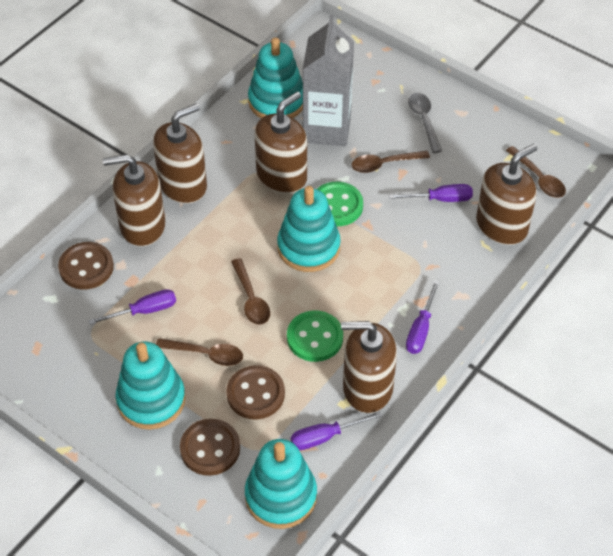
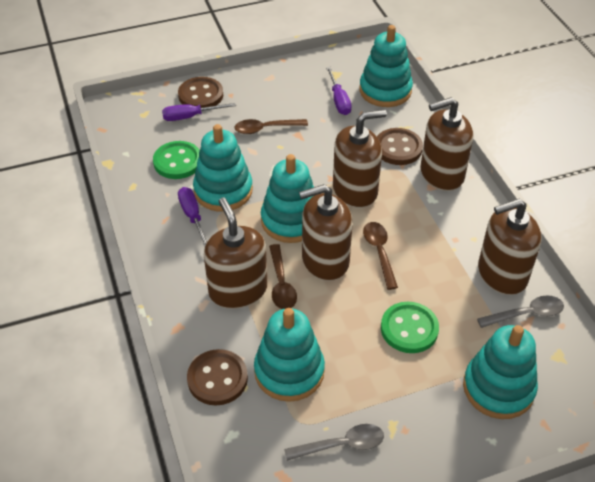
brown spoon: [156,338,243,366] [231,258,270,325] [351,151,430,173] [506,146,566,198] = 4 -> [234,119,308,134] [269,244,297,309] [363,222,398,290] = 3
grey carton: [302,15,354,146] = 1 -> none = 0
grey spoon: [408,93,442,153] = 1 -> [284,424,384,461] [477,295,564,328] = 2
purple screwdriver: [88,289,176,325] [291,411,382,450] [389,184,473,202] [406,280,440,354] = 4 -> [162,103,236,121] [178,187,207,247] [326,67,352,115] = 3
turquoise stacking toy: [115,342,186,430] [245,439,317,529] [248,37,303,118] [277,186,341,272] = 4 -> [193,124,253,212] [254,308,325,402] [261,154,314,243] [360,25,413,107] [463,325,538,419] = 5

